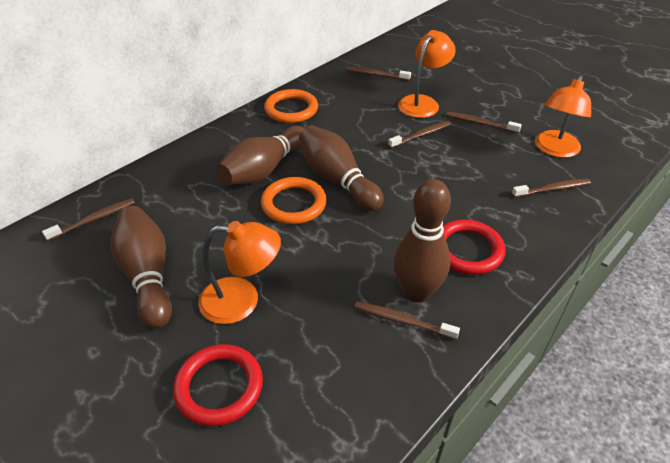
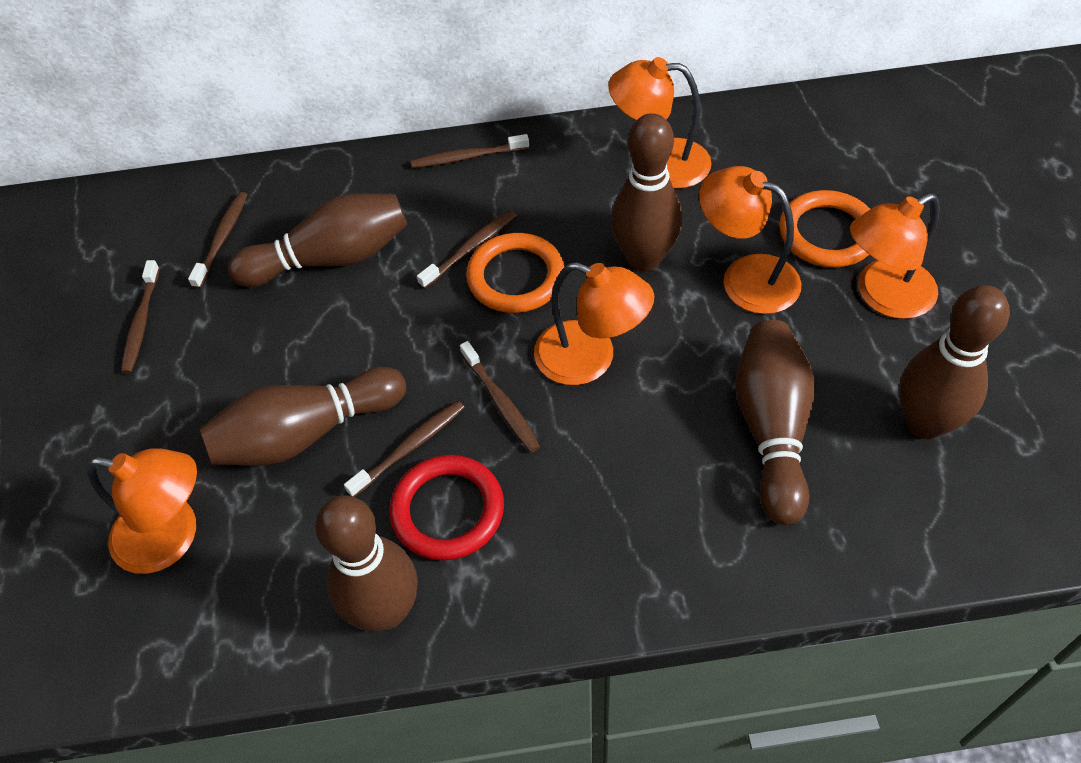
brown bowling pin: [111,206,172,329] [217,126,304,185] [299,125,384,211] [394,179,451,303] = 4 -> [199,367,406,466] [228,194,407,287] [315,495,418,631] [611,113,682,272] [735,320,815,525] [899,285,1010,440] = 6
orange lamp: [198,221,281,324] [398,30,456,118] [535,75,591,158] = 3 -> [87,448,197,574] [534,262,654,385] [608,57,712,189] [699,166,801,314] [850,193,940,319] = 5
red ring: [173,344,263,426] [443,220,505,275] = 2 -> [390,455,504,561] = 1

